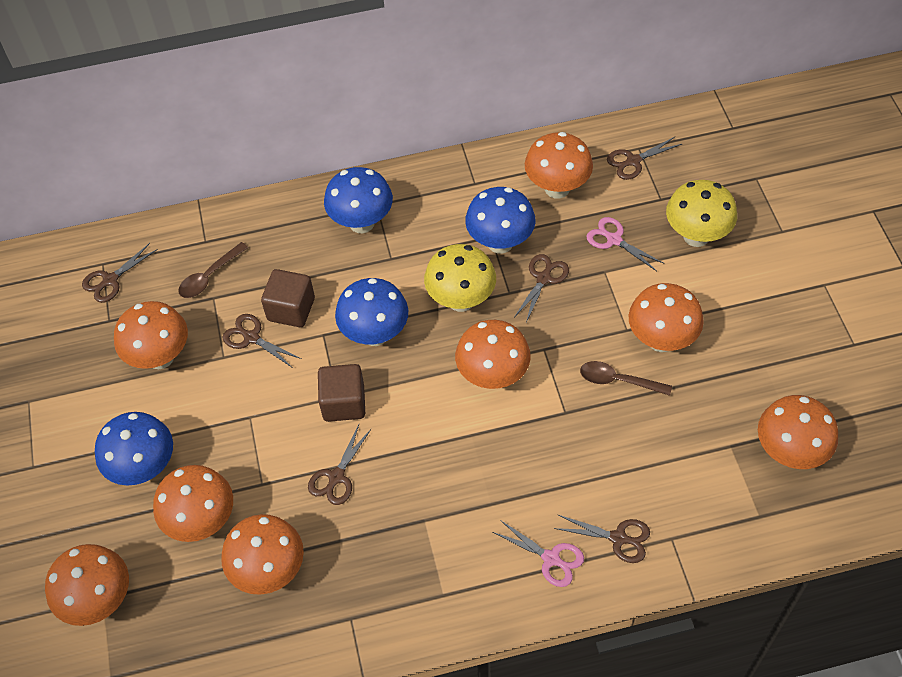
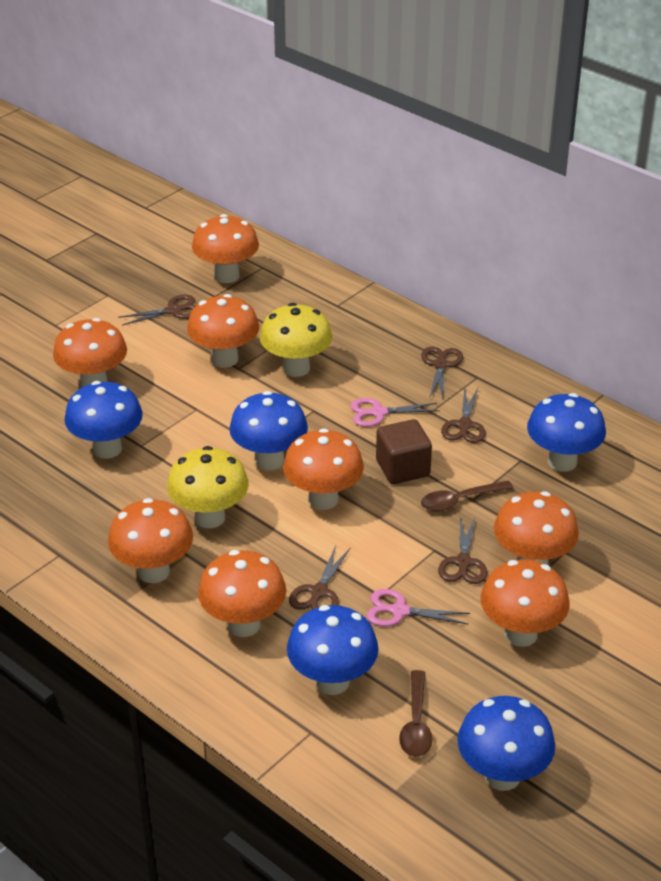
blue mushroom: [95,412,173,486] [324,167,393,233] [335,278,408,346] [465,187,535,254] = 4 -> [64,381,143,459] [229,391,308,470] [287,605,379,695] [457,696,555,791] [527,393,606,472] = 5
brown cube: [261,269,315,327] [318,364,365,422] = 2 -> [376,419,432,484] = 1
brown scissors: [82,243,158,303] [223,314,301,368] [308,425,372,505] [515,254,569,323] [554,515,650,563] [607,136,682,180] = 6 -> [118,295,196,326] [289,546,351,610] [421,346,463,399] [438,516,487,584] [441,386,486,443] = 5

